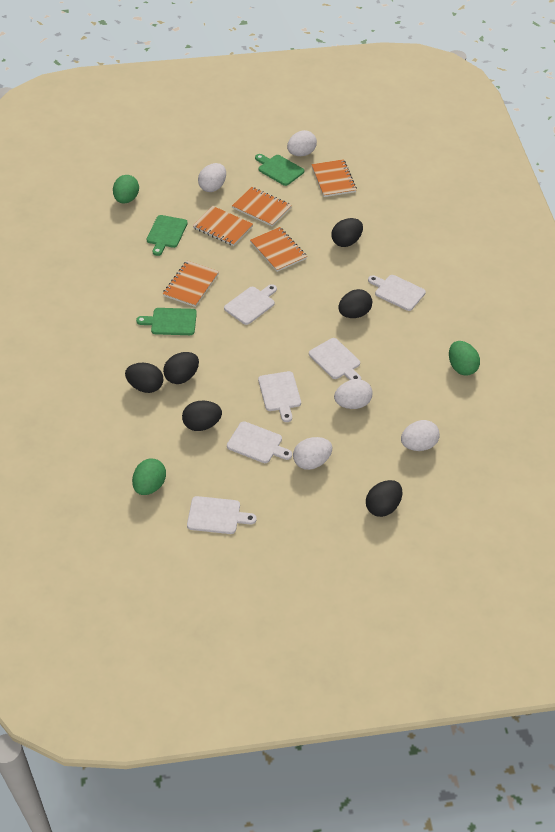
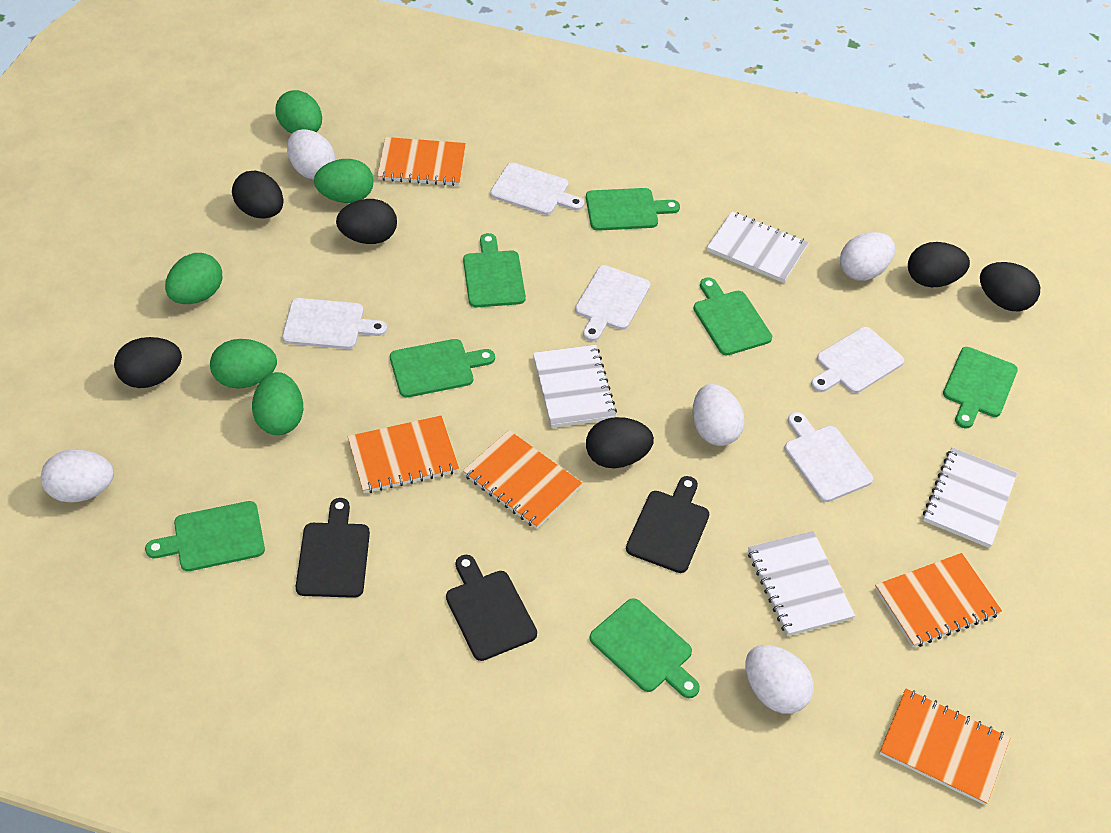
black cutting board: none = 0 -> [296,498,370,598] [446,555,537,661] [626,476,709,573] = 3
green cutting board: [136,308,197,335] [146,215,188,256] [255,154,304,186] = 3 -> [145,501,265,571] [390,339,495,398] [463,233,526,307] [586,188,680,231] [590,598,700,698] [693,277,772,355] [943,347,1018,429] = 7
green egg: [113,175,139,204] [132,459,166,495] [449,341,480,376] = 3 -> [165,253,222,304] [210,339,277,389] [252,372,303,435] [275,90,322,133] [314,159,374,203] = 5
white cutting board: [187,496,257,534] [224,284,277,325] [227,421,292,463] [258,371,301,422] [309,338,361,380] [368,275,426,311] = 6 -> [282,298,387,349] [490,163,584,215] [575,265,650,341] [784,412,873,502] [811,327,904,393] = 5
white notebook: none = 0 -> [533,345,617,428] [707,211,809,283] [748,531,855,636] [923,447,1017,548] = 4

